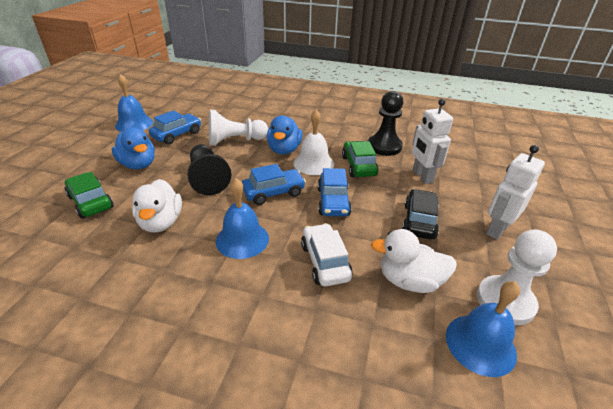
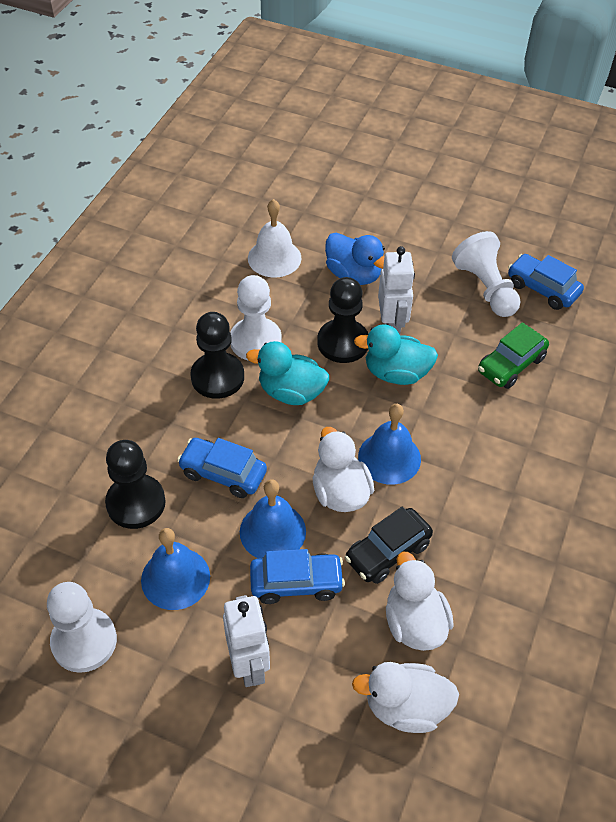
black pawn: [187,144,231,195] [368,91,403,156] = 2 -> [105,440,166,529] [190,312,244,399] [317,277,368,363] = 3
blue duck: [112,128,155,169] [267,115,303,154] = 2 -> [325,232,385,285] = 1
green car: [65,172,114,219] [342,141,379,177] = 2 -> [478,322,549,389] = 1
turquoise duck: none = 0 -> [246,341,329,405] [354,325,438,385] = 2
white car: [301,223,353,286] = 1 -> none = 0
white duck: [132,179,182,233] [371,229,457,293] = 2 -> [312,427,374,512] [352,662,459,733] [386,552,454,651] = 3
white pawn: [209,110,268,146] [477,229,557,325] = 2 -> [47,582,117,673] [230,275,282,361] [452,231,521,317] = 3

